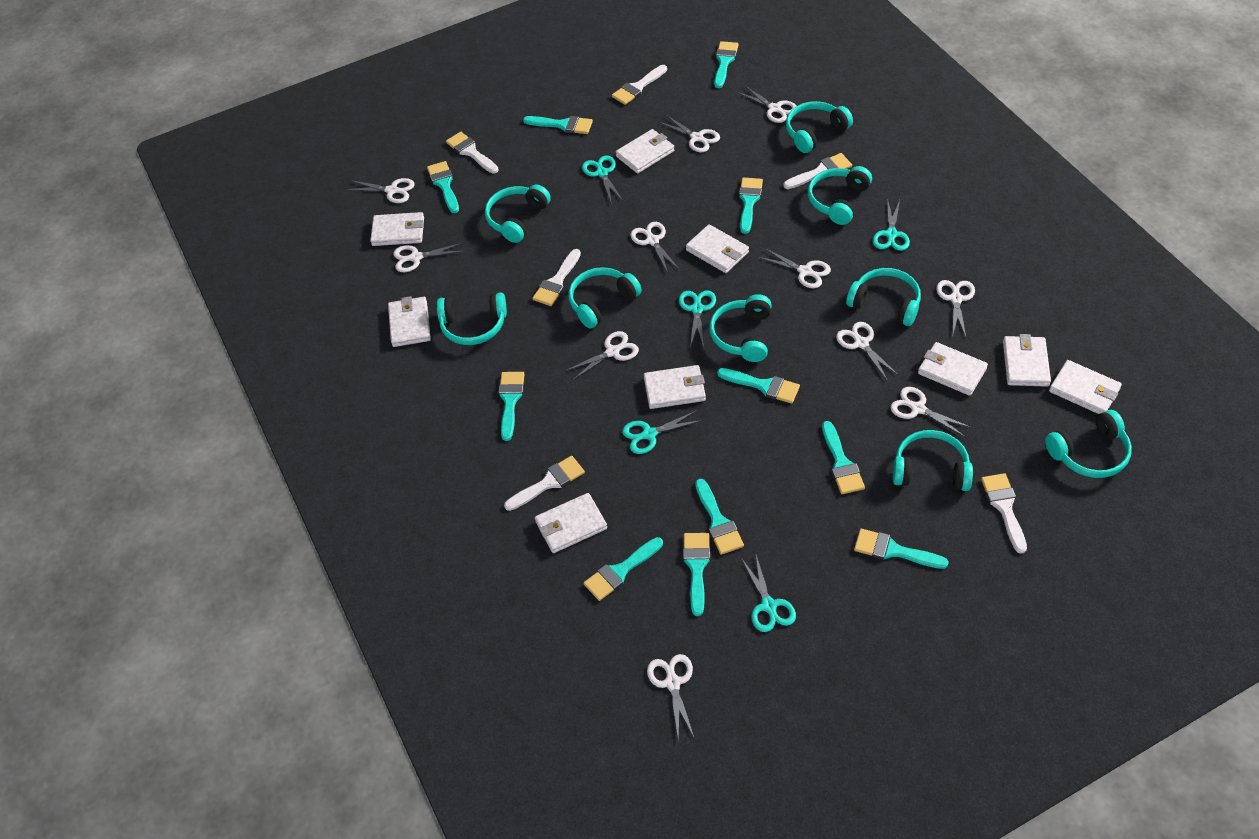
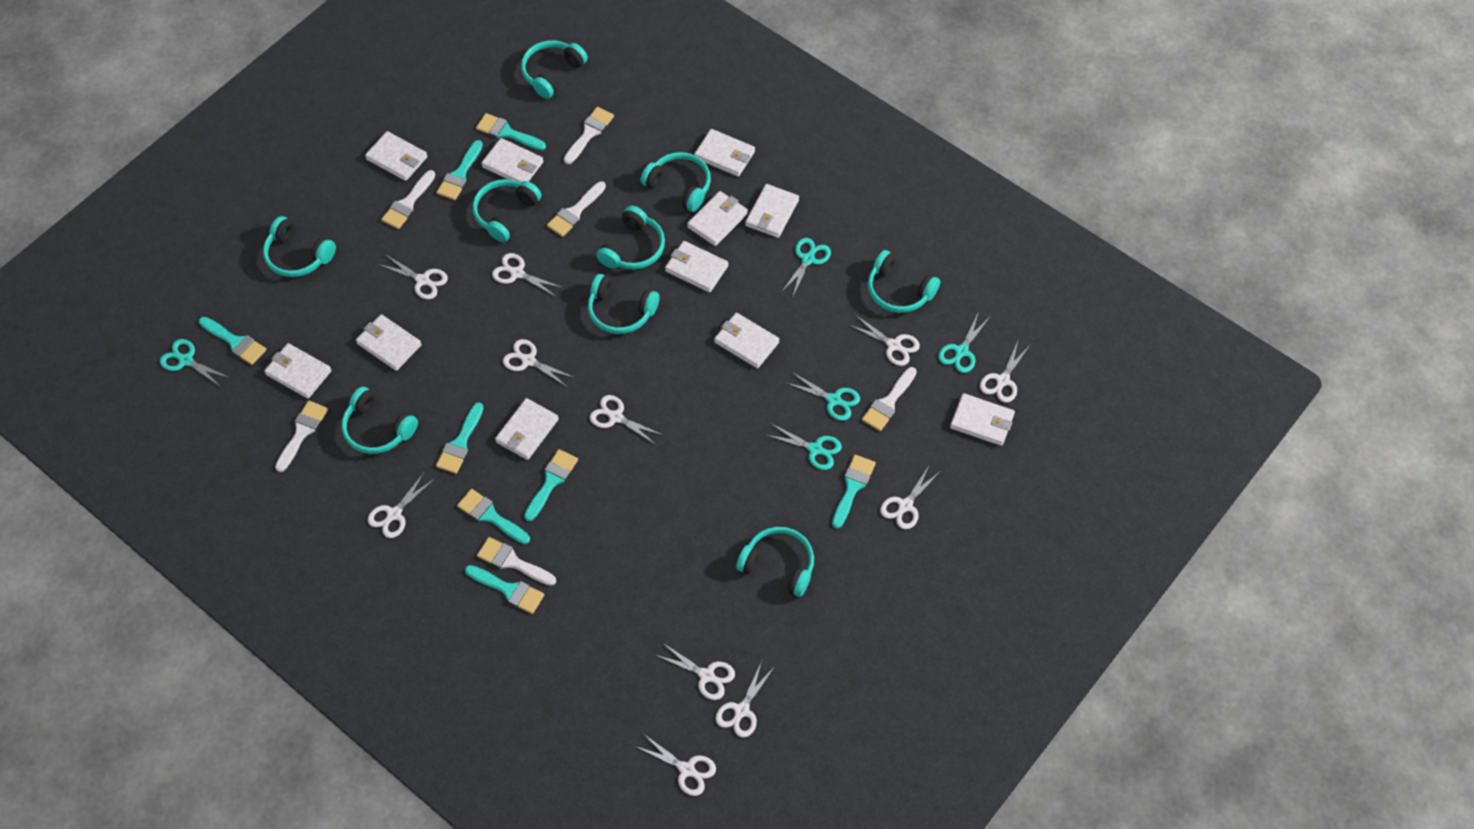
turquoise brush: [427,161,459,213] [498,372,524,441] [523,116,593,134] [584,537,663,601] [683,533,710,616] [695,479,744,555] [714,41,739,88] [717,368,800,404] [739,178,763,234] [822,421,865,494] [854,529,949,569] = 11 -> [199,317,266,365] [436,402,484,474] [437,140,483,200] [457,489,530,544] [465,565,544,614] [476,113,546,151] [524,449,578,521] [832,455,876,529] = 8
white wallet: [370,212,424,246] [388,296,431,347] [535,493,607,553] [616,129,675,174] [644,365,706,409] [686,224,749,273] [918,342,988,396] [1003,334,1051,387] [1049,360,1122,414] = 9 -> [264,343,332,399] [356,314,422,371] [365,131,428,181] [481,138,543,183] [495,398,559,460] [665,241,728,293] [687,191,748,246] [694,129,755,177] [714,313,779,369] [745,184,799,238] [950,393,1015,446] = 11

